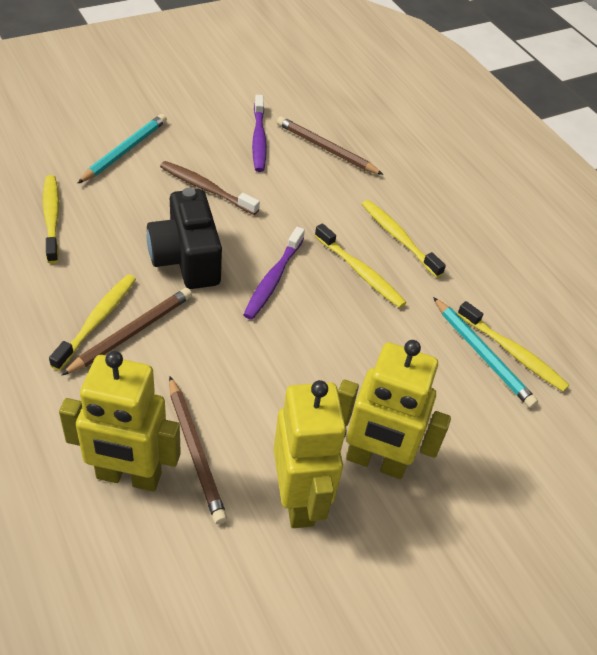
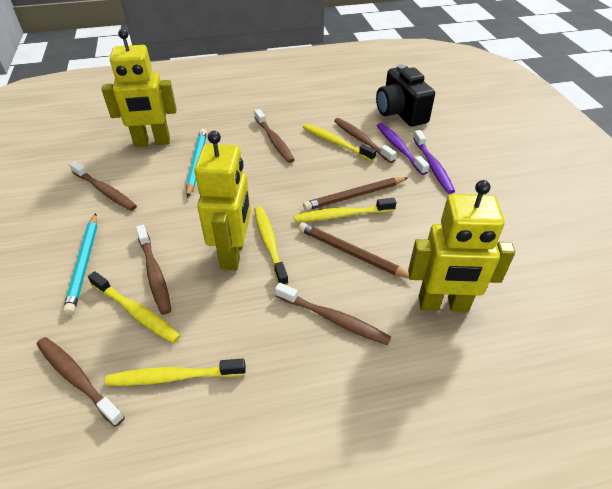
brown pencil: [61,288,192,376] [169,376,227,525] [277,116,384,175] = 3 -> [298,223,409,279] [303,177,408,211] = 2
brown toothbrush: [160,161,260,215] = 1 -> [37,337,125,427] [69,161,137,211] [136,225,171,315] [254,109,295,163] [275,283,391,345] [334,118,397,163] = 6

